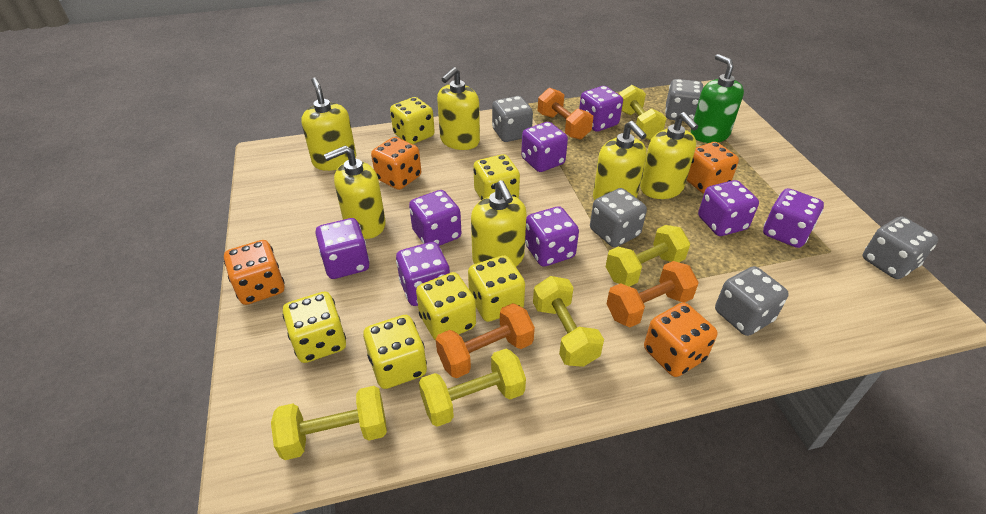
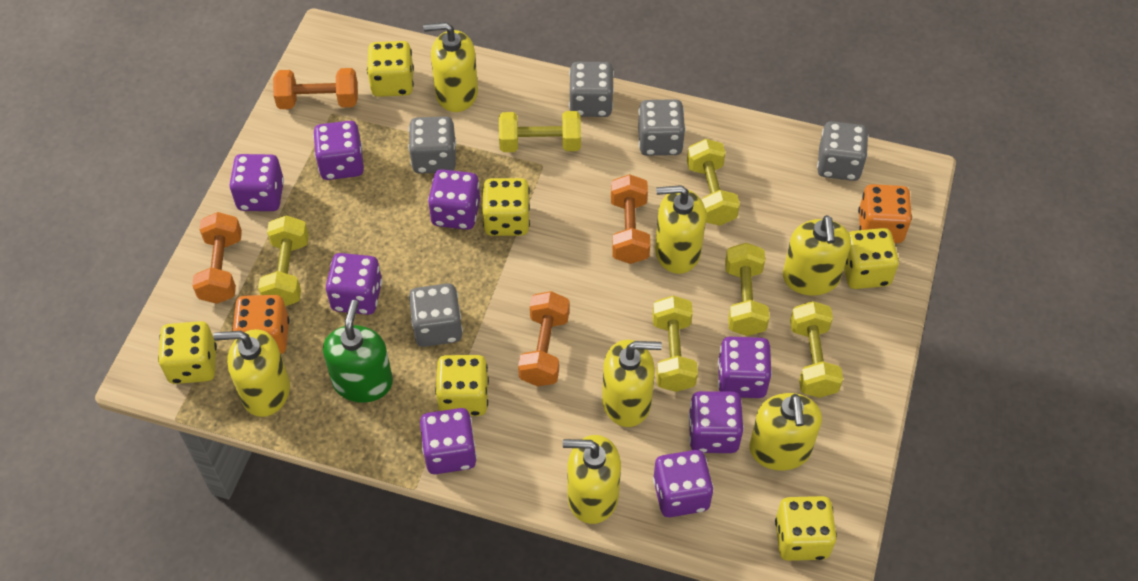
orange dice: [224,240,285,305] [371,137,421,190] [644,302,717,377] [686,142,739,194] = 4 -> [232,295,289,354] [858,184,912,243] = 2
orange dumbbell: [436,303,535,378] [538,87,593,140] [607,261,699,327] = 3 -> [192,212,242,304] [273,68,358,109] [518,291,569,386] [611,174,650,264] = 4
yellow dumbbell: [271,386,387,460] [419,349,526,427] [533,276,604,367] [606,225,690,287] [619,85,666,140] = 5 -> [258,215,309,306] [499,111,581,152] [653,296,698,392] [687,139,740,226] [725,243,769,336] [790,301,843,398] = 6
yellow soap dispenser: [301,78,356,171] [324,146,386,239] [437,67,480,150] [471,180,526,266] [593,121,647,200] [640,112,698,199] = 6 -> [213,329,290,417] [423,22,478,112] [563,435,621,524] [602,340,662,427] [655,185,706,274] [750,393,822,471] [783,215,851,296] = 7

